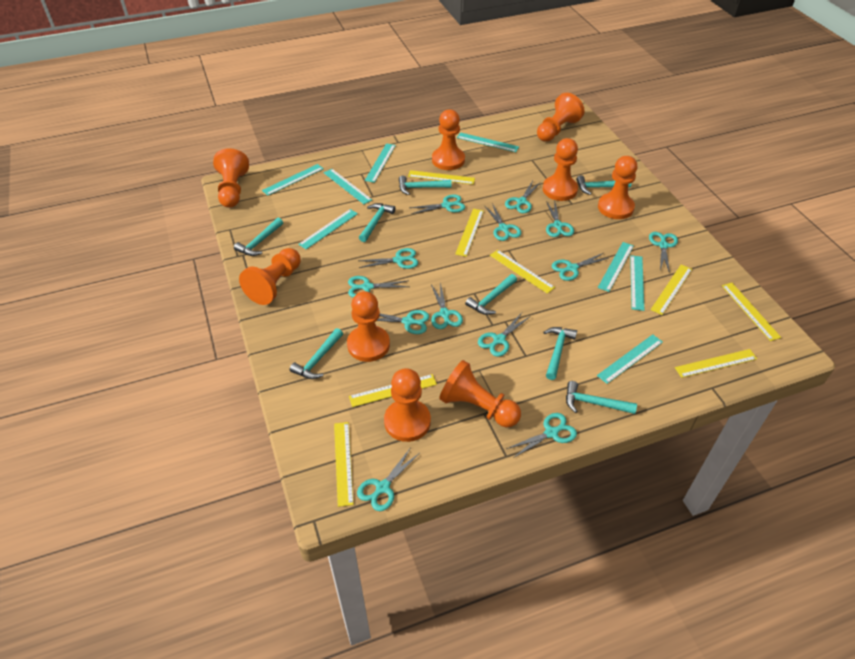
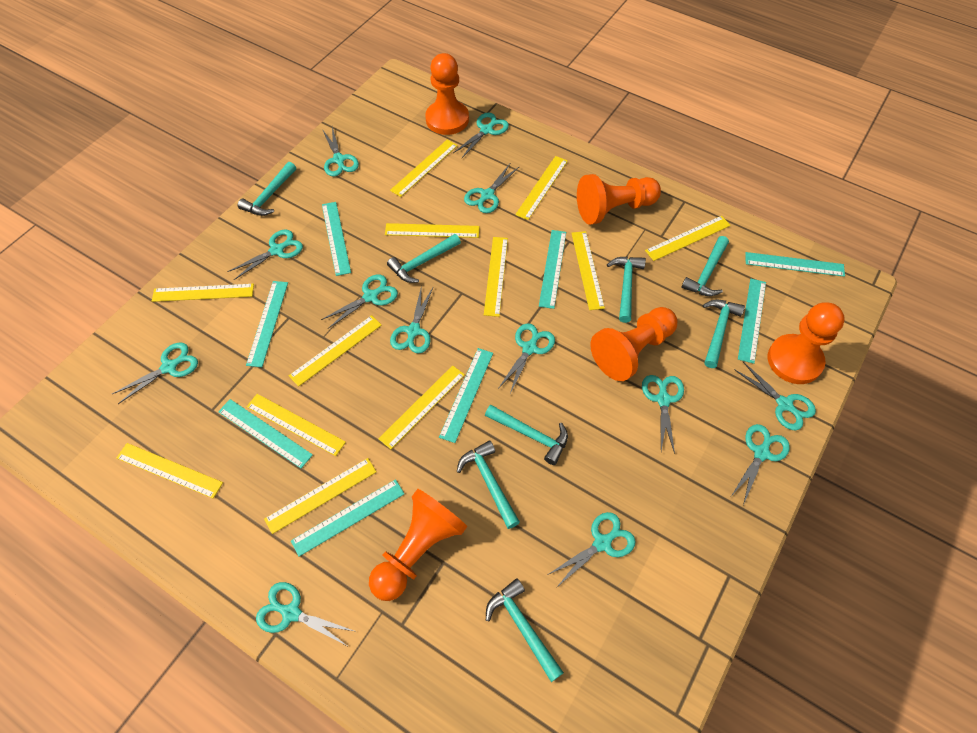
orange pawn: [213,148,249,208] [239,248,301,305] [347,291,390,362] [384,368,431,442] [432,109,465,170] [439,360,521,427] [537,93,585,142] [543,138,578,201] [598,156,637,219] = 9 -> [369,489,468,601] [425,53,469,135] [577,174,661,225] [590,307,677,381] [768,302,845,384] = 5
yellow ruler: [334,422,354,507] [349,374,437,407] [408,170,475,185] [455,209,484,257] [490,250,555,294] [651,265,692,315] [675,349,757,378] [722,283,781,341] = 8 -> [116,443,223,498] [152,284,254,302] [247,394,346,456] [264,458,377,534] [289,315,382,387] [379,365,465,449] [385,223,479,238] [390,140,458,197] [484,237,508,317] [515,156,568,220] [572,231,605,310] [645,216,731,261] = 12

